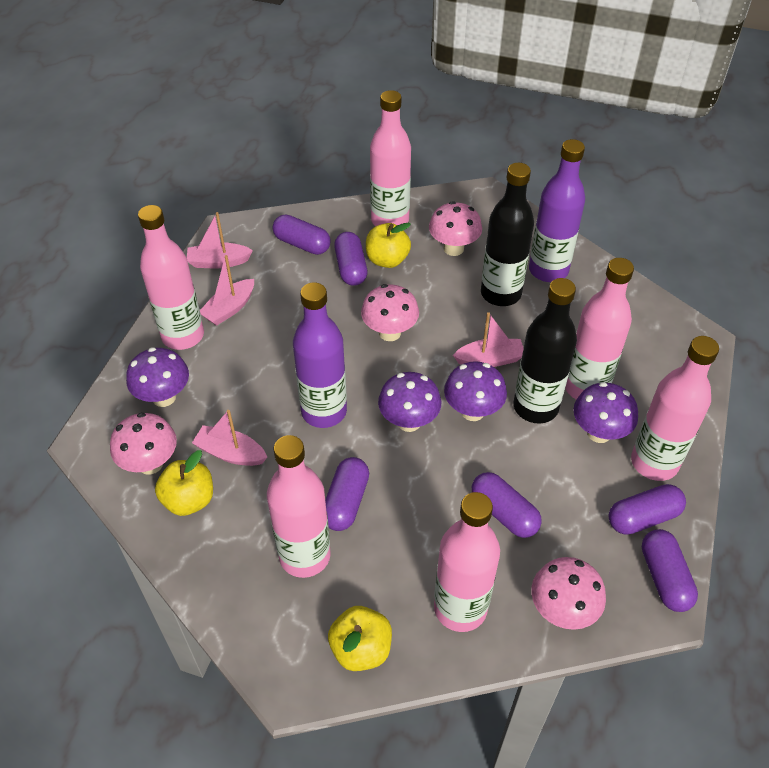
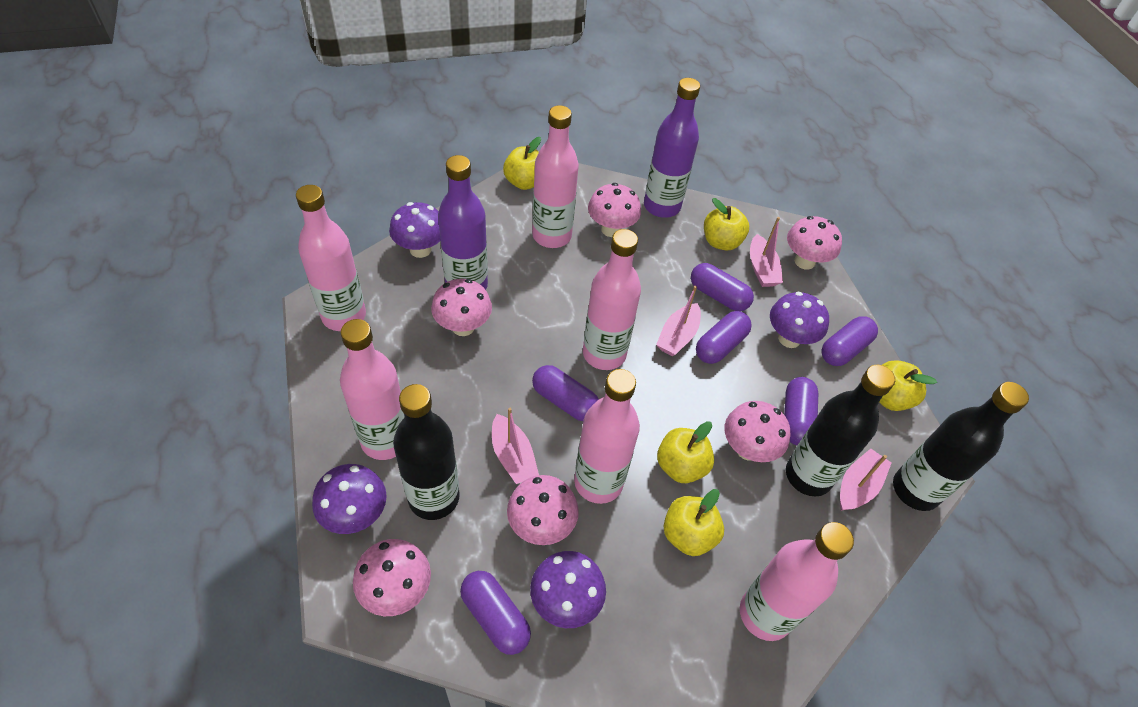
black bottle: [481,163,534,306] [513,278,577,423] = 2 -> [393,384,460,520] [786,365,895,497] [893,382,1029,511] = 3
pink mushroom: [110,412,177,475] [361,284,419,341] [429,201,482,256] [531,557,606,630] = 4 -> [353,539,431,616] [431,279,492,336] [507,475,579,545] [588,183,641,237] [725,401,791,462] [787,216,842,270] = 6
yellow apple: [155,450,213,516] [328,606,392,671] [366,223,411,268] = 3 -> [503,137,541,190] [657,421,714,483] [663,489,724,556] [704,198,749,251] [879,360,937,411] = 5

